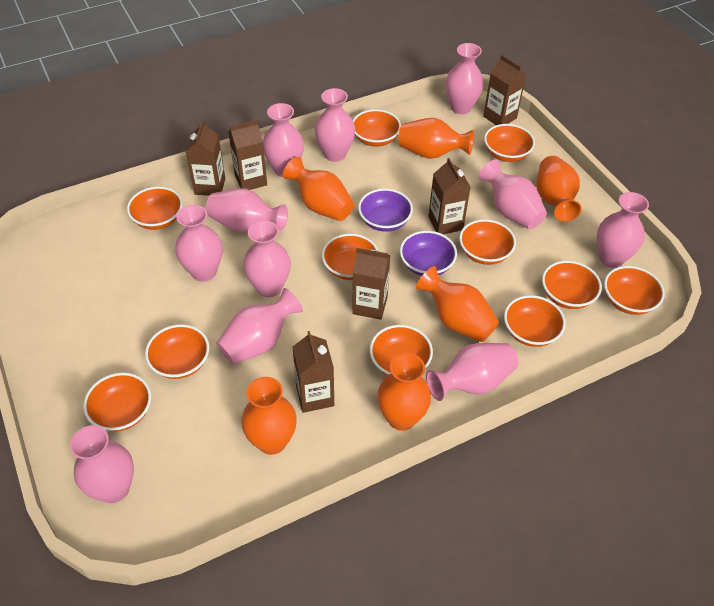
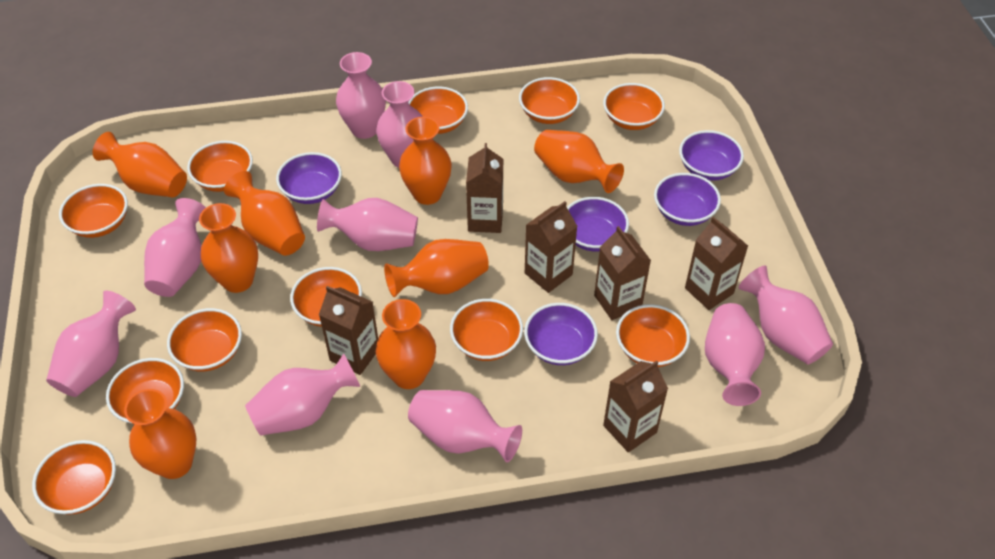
orange vase: [241,377,297,455] [283,157,354,221] [377,353,431,431] [398,118,474,159] [416,266,499,342] [536,156,582,222] = 6 -> [93,132,187,197] [124,389,196,479] [199,203,258,293] [224,171,305,256] [376,299,436,389] [384,239,489,297] [399,117,452,205] [534,130,624,193] = 8
pink vase: [70,425,134,503] [175,205,222,282] [206,188,288,232] [216,288,303,364] [243,220,291,297] [263,103,304,177] [314,88,355,162] [426,343,518,401] [445,43,484,114] [478,159,547,229] [597,192,649,268] = 11 -> [46,291,136,397] [144,198,206,297] [245,353,360,436] [317,198,418,251] [336,52,386,139] [376,81,423,168] [408,390,522,462] [705,303,765,406] [739,266,833,364] = 9
purple bowl: [358,189,413,232] [400,231,457,276] = 2 -> [276,152,342,204] [524,303,598,365] [567,197,629,252] [654,173,721,226] [679,130,744,181] = 5

